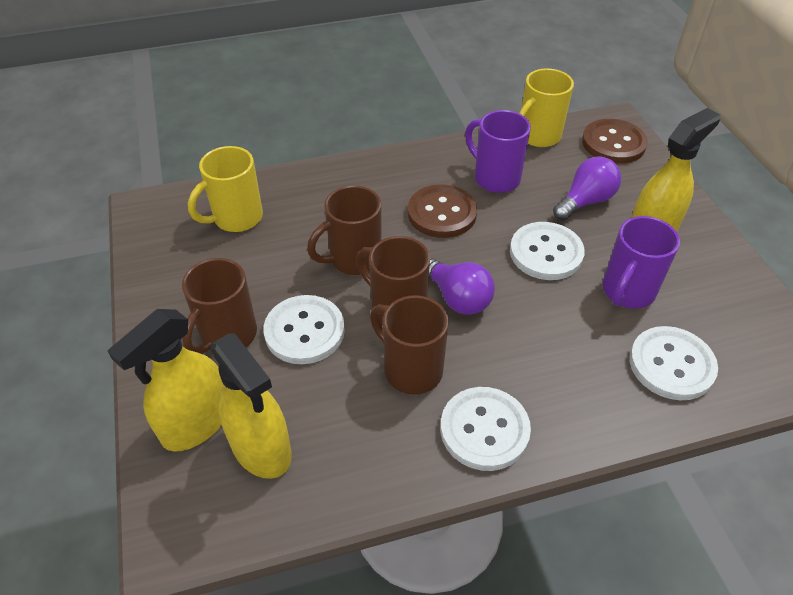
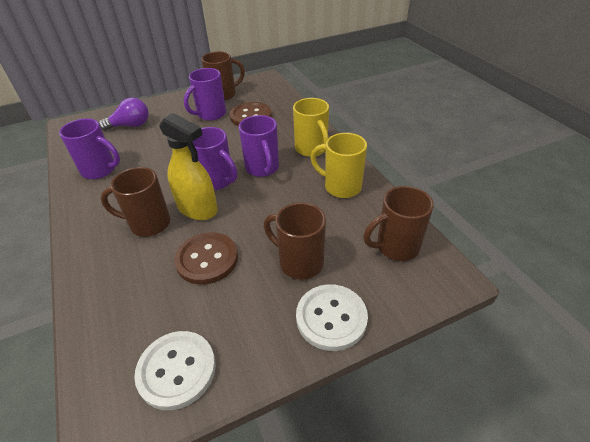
purple light bulb: [429,257,495,315] [553,157,621,221] = 2 -> [98,97,149,131] = 1
purple mug: [465,110,531,193] [603,216,680,308] = 2 -> [59,118,120,179] [184,68,226,121] [192,127,237,190] [239,115,279,177] = 4
white button: [263,295,345,364] [440,387,531,471] [510,222,585,280] [629,326,718,400] = 4 -> [134,331,216,410] [296,284,368,351] = 2
yellow spray bottle: [108,309,224,452] [210,333,292,479] [631,108,720,232] = 3 -> [159,113,218,220] = 1

